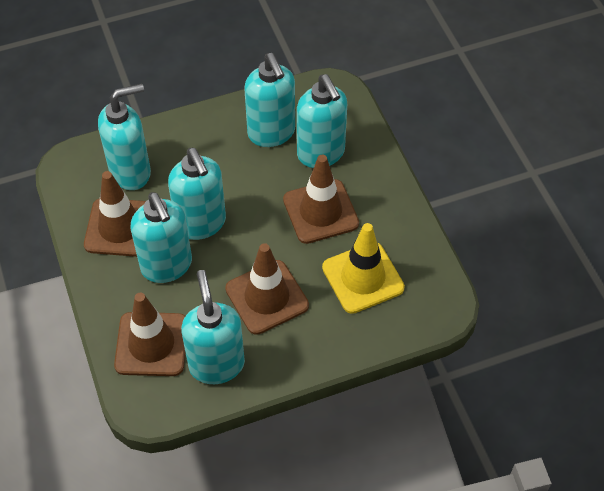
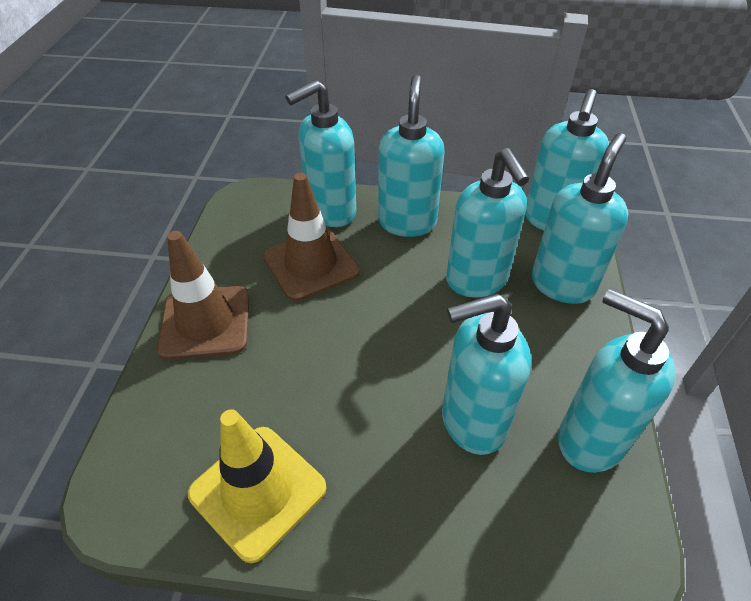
brown traffic cone: [84,171,146,257] [114,293,185,376] [225,243,309,335] [283,155,359,244] = 4 -> [157,231,249,360] [263,173,359,301] = 2
turquoise soap dispenser: [98,84,151,190] [131,192,192,283] [168,148,226,240] [181,270,245,384] [245,53,295,147] [297,74,347,168] = 6 -> [286,80,356,227] [378,75,445,237] [442,293,531,455] [446,148,529,298] [525,89,609,231] [532,133,629,304] [558,289,676,473] = 7

